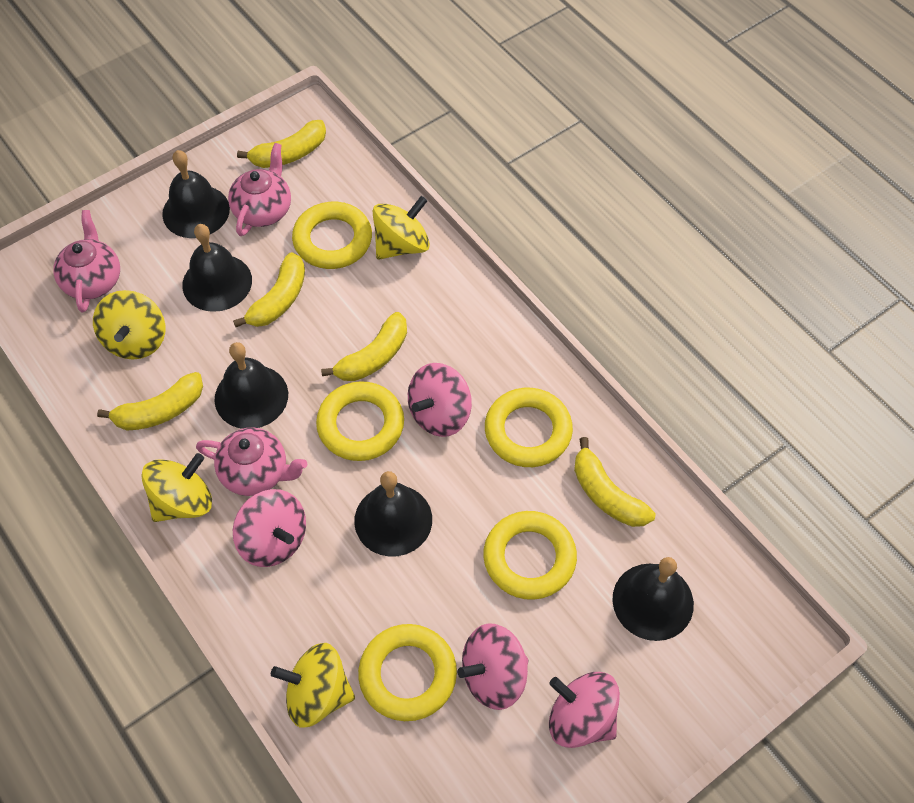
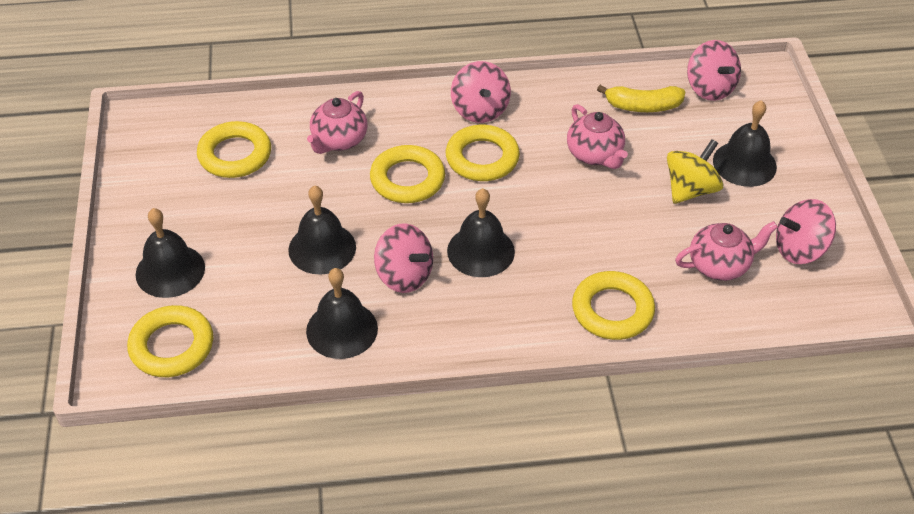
yellow banana: [97,372,203,430] [233,252,305,327] [237,120,326,168] [321,312,407,381] [574,437,656,527] = 5 -> [597,85,685,112] = 1
yellow spinning top: [93,290,166,359] [141,453,212,522] [271,643,355,728] [373,196,430,260] = 4 -> [667,139,724,204] = 1

